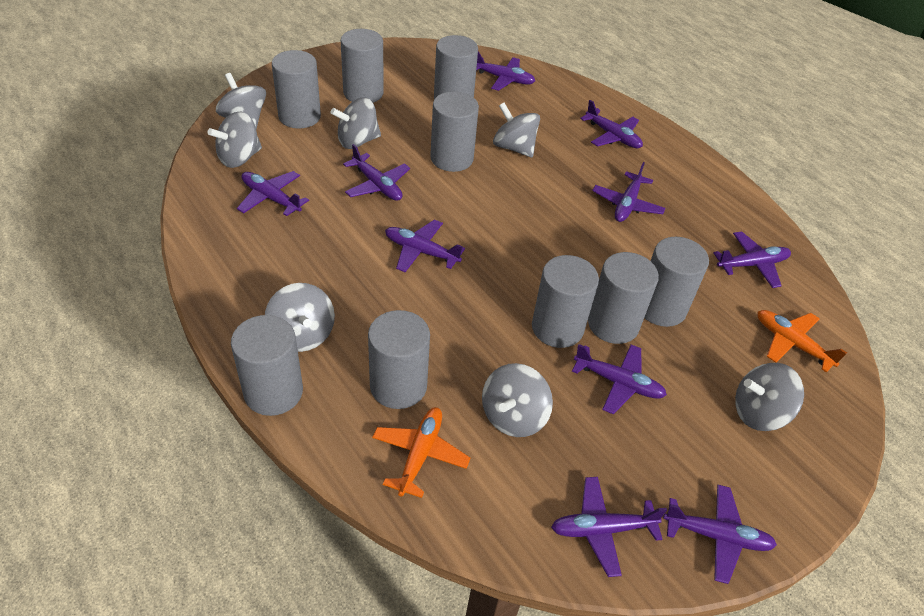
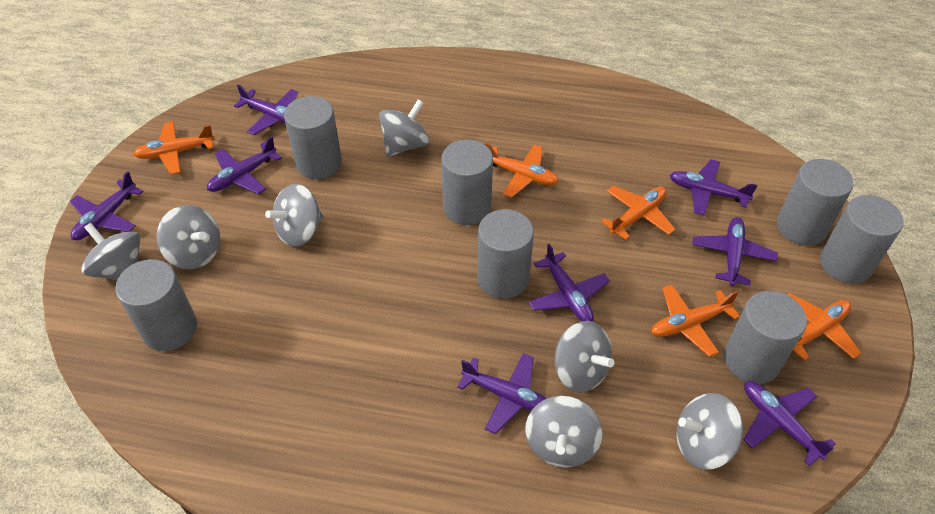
grey cylinder: [231,315,303,416] [272,50,321,129] [341,29,384,103] [368,310,430,409] [430,91,479,172] [434,35,478,100] [532,255,599,348] [588,252,659,344] [644,237,709,327] = 9 -> [115,259,197,351] [284,96,342,179] [441,139,493,225] [477,209,534,299] [724,291,807,384] [777,159,854,246] [820,195,904,284] = 7
orange plane: [372,407,470,498] [757,310,847,372] = 2 -> [133,122,215,175] [484,143,559,198] [601,186,675,240] [651,284,740,357] [787,293,861,360] = 5
purple plane: [237,171,309,216] [343,144,410,201] [385,220,465,272] [476,52,535,91] [551,477,667,577] [572,344,667,414] [580,100,643,148] [592,162,666,222] [663,485,777,584] [713,231,791,288] = 10 -> [70,171,144,240] [207,136,282,194] [234,85,298,135] [457,353,547,434] [529,244,610,322] [670,159,758,215] [692,217,778,286] [743,381,836,466] = 8

